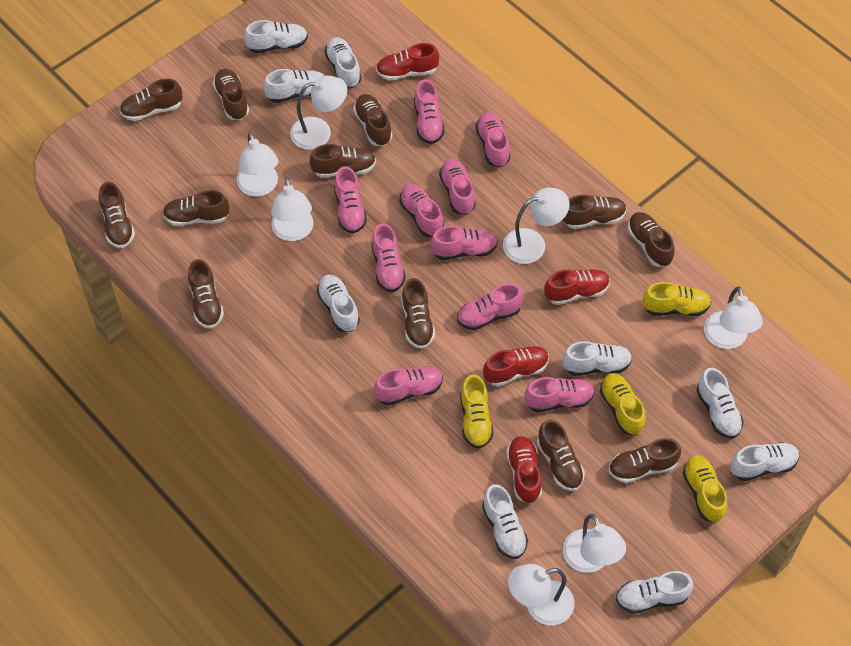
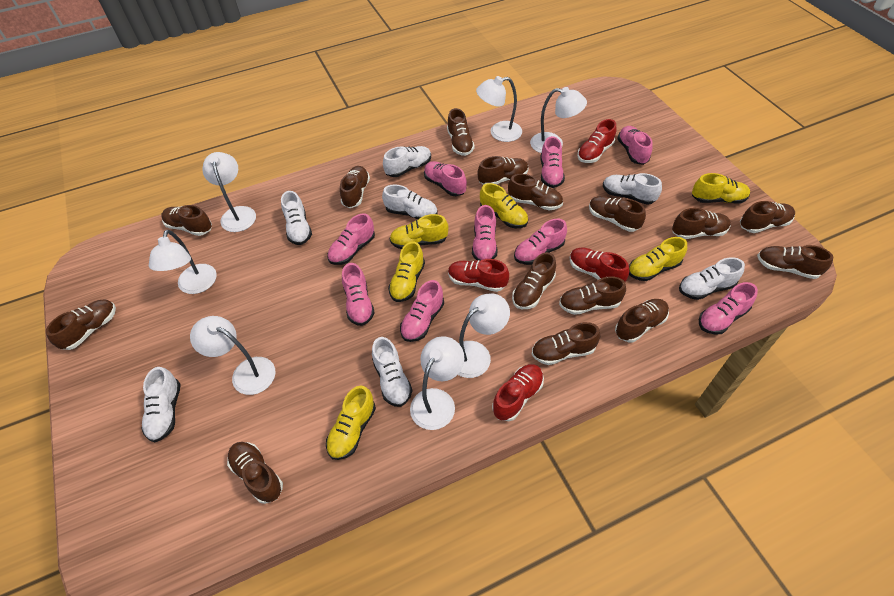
brown shoe: [99,182,135,248] [120,79,182,121] [163,190,230,226] [188,259,224,329] [213,69,249,120] [310,144,376,178] [353,94,392,146] [401,278,435,349] [537,420,585,491] [562,195,627,229] [609,438,681,483] [628,212,675,267] = 12 -> [46,299,116,350] [161,205,212,236] [227,442,283,504] [340,166,370,208] [447,108,475,156] [478,156,528,185] [508,174,563,210] [512,252,556,309] [532,322,601,365] [559,276,626,315] [589,196,646,232] [615,299,669,342] [672,208,731,239] [740,201,795,233] [757,245,833,279] = 15
pink shoe: [334,166,367,234] [371,224,406,292] [374,366,443,405] [399,184,444,237] [414,79,445,144] [430,226,498,260] [439,159,476,215] [457,284,524,330] [476,113,510,167] [525,377,595,412] = 10 -> [327,213,375,265] [342,263,375,326] [400,280,444,342] [424,161,467,196] [472,205,498,260] [514,219,567,265] [540,136,565,188] [617,126,653,165] [699,282,758,334] = 9
white shoe: [244,20,308,53] [264,69,324,103] [317,274,360,332] [325,37,361,88] [482,484,528,559] [563,341,632,376] [616,571,693,614] [696,368,744,439] [730,442,799,481] = 9 -> [141,367,181,443] [281,191,312,245] [372,337,412,407] [382,184,437,220] [383,146,431,177] [603,173,662,205] [679,257,745,300] = 7
yellow shoe: [460,374,494,449] [600,373,646,435] [642,282,711,316] [683,455,727,522] = 4 -> [326,386,376,460] [388,241,425,302] [389,214,448,249] [480,183,528,228] [629,237,687,281] [692,173,750,204] = 6

